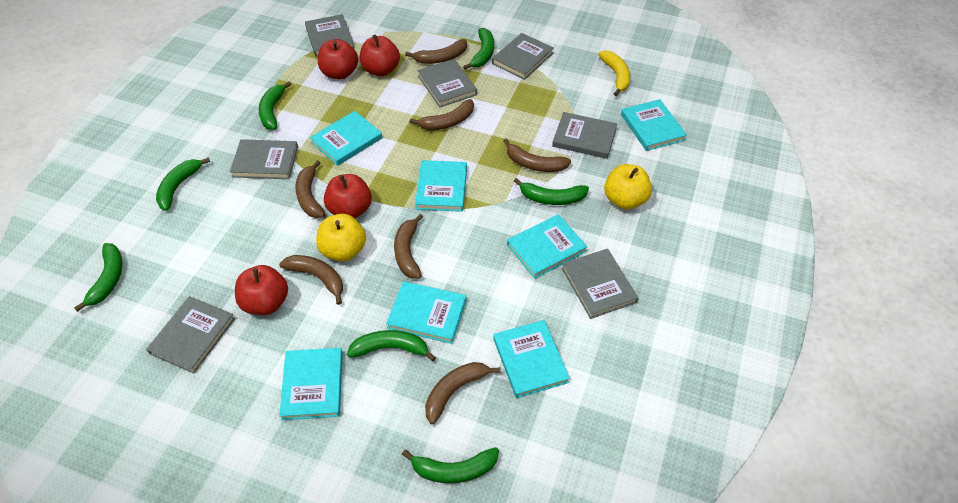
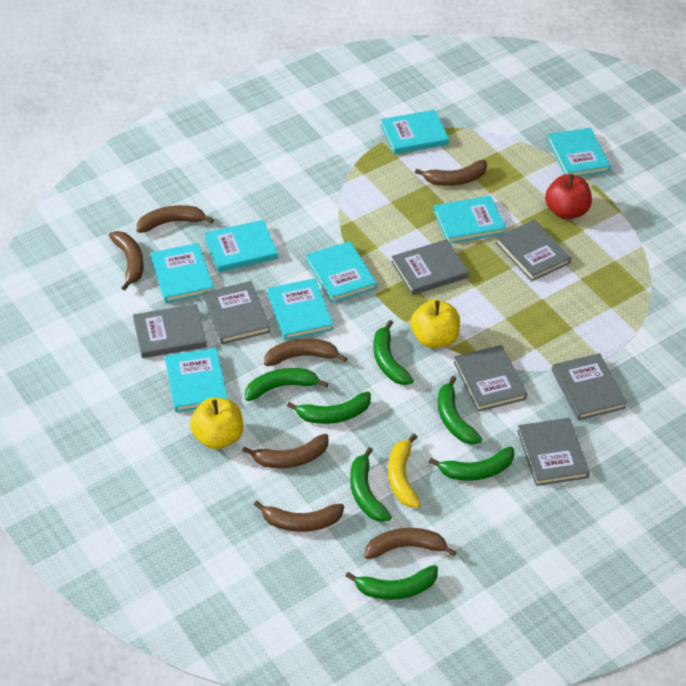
red apple: [235,265,288,315] [318,39,358,80] [324,174,372,218] [360,34,400,76] = 4 -> [545,174,592,220] = 1
turquoise book: [279,348,343,420] [310,111,382,166] [386,281,467,344] [415,160,467,212] [493,320,570,398] [507,214,587,279] [621,99,687,151] = 7 -> [151,243,214,303] [165,348,228,412] [205,220,278,272] [267,278,333,340] [306,241,377,303] [381,110,449,154] [433,195,506,244] [547,128,611,177] = 8

